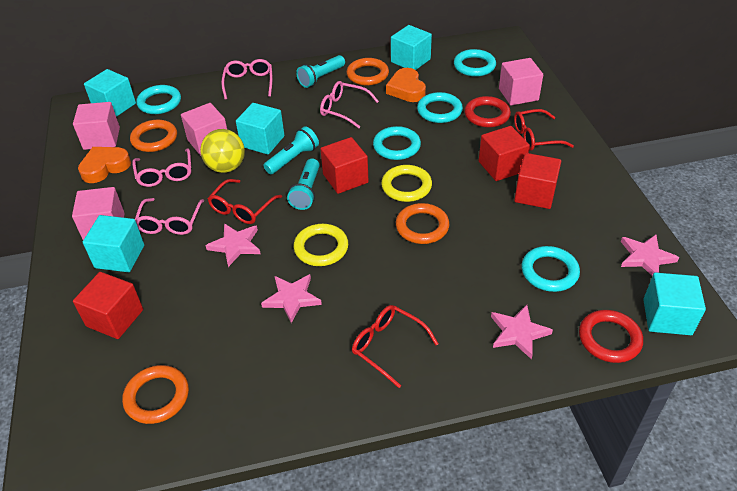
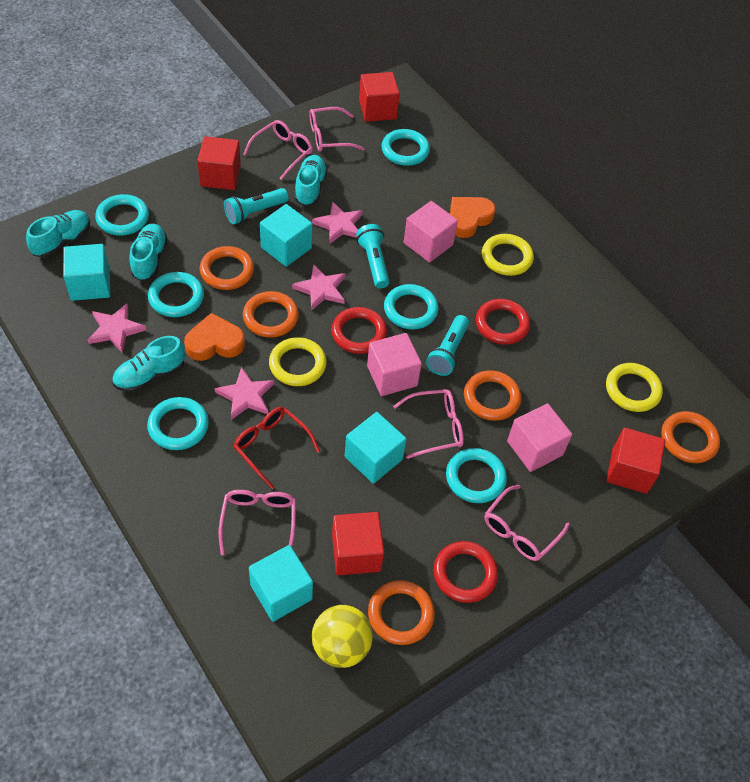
orange ring: [122,365,189,424] [130,120,177,152] [346,58,389,86] [396,203,449,244] = 4 -> [199,246,254,290] [243,291,299,338] [368,580,435,645] [464,370,521,421] [661,411,720,463] = 5
pink cube: [72,187,125,240] [73,102,120,150] [181,103,227,156] [499,58,543,105] = 4 -> [367,333,422,396] [404,201,458,263] [507,403,572,472] = 3
pink glasses: [132,148,191,187] [135,198,204,235] [221,59,272,100] [320,81,379,128] = 4 -> [219,490,296,555] [243,120,313,180] [309,107,365,152] [393,389,464,459] [484,485,570,561] = 5
red glasses: [207,179,282,224] [352,305,438,388] [514,109,574,151] = 3 -> [233,407,320,489] = 1
red ring: [464,96,511,127] [579,310,643,363] = 2 -> [331,307,387,354] [434,541,498,603] [476,299,530,344] = 3
turquoise cube: [83,215,144,272] [84,69,136,117] [236,103,284,155] [391,25,432,70] [643,273,706,335] = 5 -> [63,244,110,301] [249,545,313,622] [260,204,312,267] [345,412,406,484] = 4
turquoise ring: [136,85,181,114] [373,126,421,160] [417,92,463,123] [454,49,496,77] [521,246,580,292] = 5 -> [95,194,149,236] [147,397,209,450] [148,272,204,317] [381,129,430,166] [384,284,438,329] [446,448,507,503] = 6
turquoise shoe: none = 0 -> [26,210,90,258] [112,336,185,392] [129,224,168,281] [294,155,328,206] = 4
yellow ring: [294,224,348,266] [381,165,432,202] = 2 -> [269,337,327,386] [482,234,534,276] [606,363,663,412] = 3

